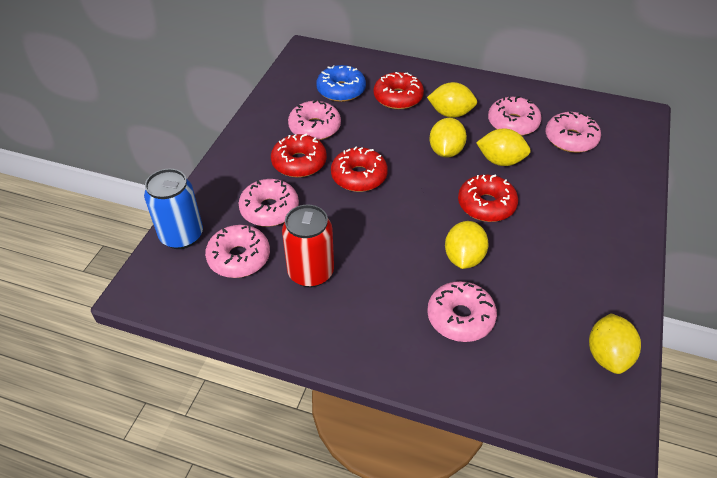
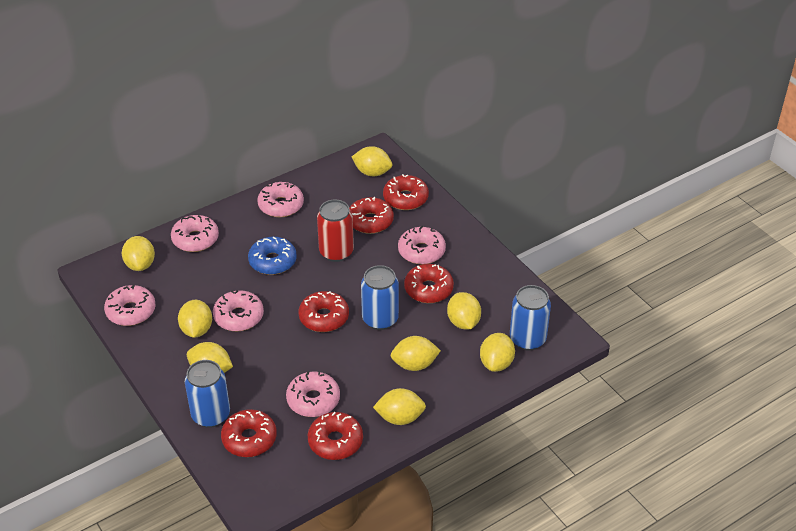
blue can: [144,169,203,249] = 1 -> [185,360,230,428] [361,265,399,330] [510,285,551,351] = 3
red donut: [271,134,327,177] [331,147,388,192] [374,72,424,110] [458,174,518,222] = 4 -> [221,409,277,457] [298,291,349,332] [308,412,363,460] [349,197,394,234] [383,174,429,210] [404,264,454,303] = 6
yellow lemon: [427,82,477,118] [429,118,467,158] [445,221,489,269] [476,128,531,166] [589,313,641,374] = 5 -> [122,236,155,271] [178,300,212,338] [187,342,233,373] [352,146,392,176] [373,388,426,425] [391,336,441,371] [447,292,481,330] [480,333,515,372] = 8

